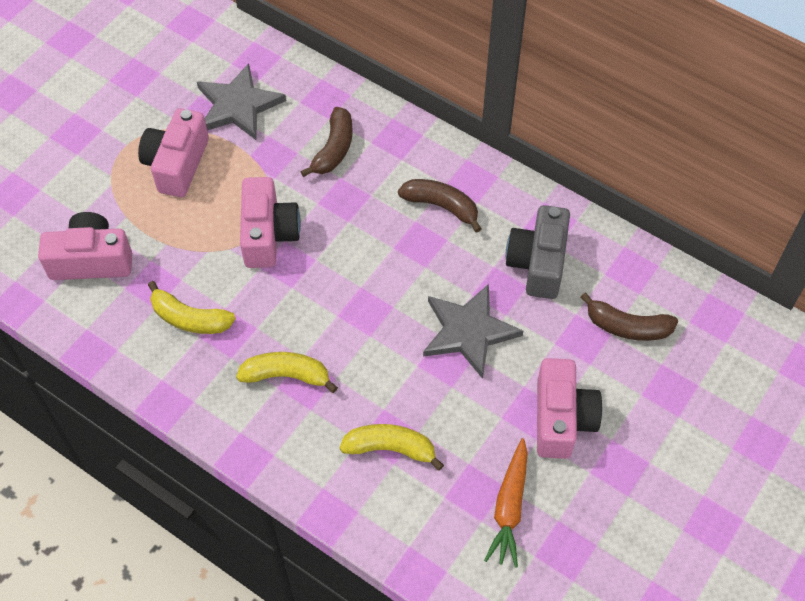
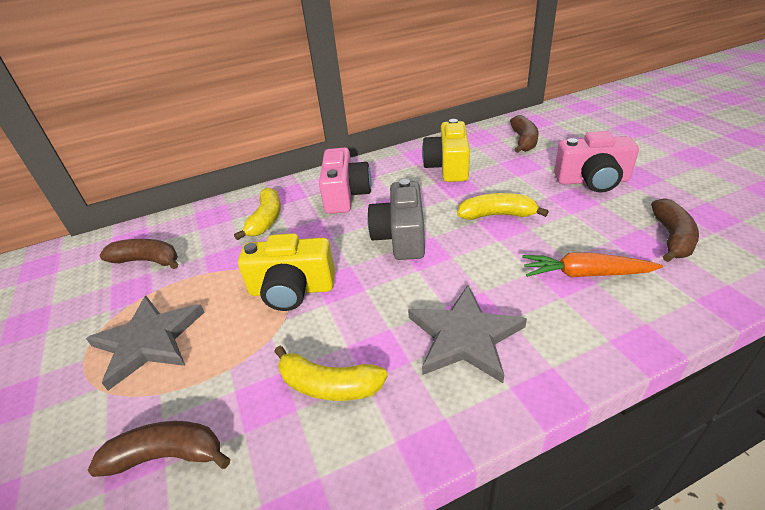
brown banana: [300,107,352,177] [398,179,481,233] [581,292,678,341] = 3 -> [88,421,230,477] [100,239,178,269] [510,115,538,153] [651,198,699,262] = 4
pink camera: [38,212,132,280] [138,108,209,197] [240,177,301,268] [537,358,602,459] = 4 -> [319,148,372,214] [554,131,639,192] = 2
yellow camera: none = 0 -> [238,233,335,311] [422,119,470,182] = 2

